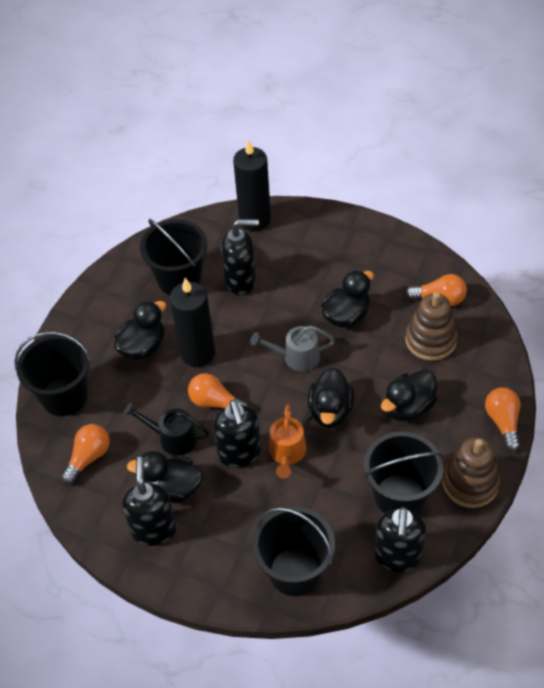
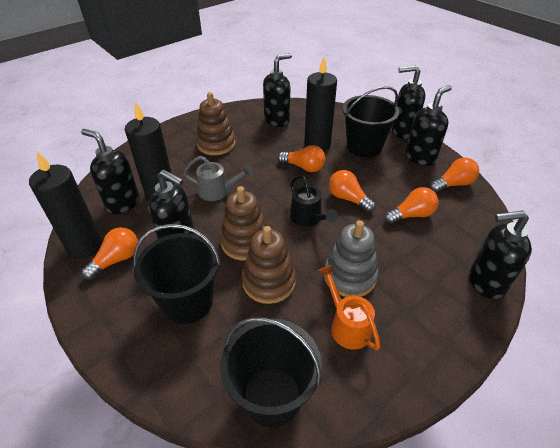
black bucket: [14,332,91,416] [140,219,207,295] [252,506,335,596] [364,432,443,514] = 4 -> [133,224,221,324] [220,317,322,427] [343,86,399,158] = 3
black candle: [170,278,215,367] [233,139,271,231] = 2 -> [29,152,102,259] [125,101,174,202] [304,57,337,152] = 3
black duck: [114,301,166,359] [127,451,203,503] [308,367,354,428] [321,270,374,327] [381,370,437,421] = 5 -> none = 0
black soap dispenser: [122,457,177,546] [213,400,261,468] [221,219,259,295] [374,507,426,572] = 4 -> [81,129,139,214] [148,170,195,239] [263,53,292,127] [392,65,426,139] [405,85,452,166] [469,210,532,299] = 6
brown stacking toy: [405,292,458,361] [442,437,500,508] = 2 -> [196,92,236,155] [220,186,267,261] [242,226,296,304] = 3
grey stacking toy: none = 0 -> [324,220,378,297] = 1
orange light bulb: [61,424,110,484] [188,373,248,408] [405,274,467,306] [485,387,521,452] = 4 -> [81,227,138,280] [278,145,325,172] [329,170,376,212] [384,187,439,224] [430,158,479,192] = 5

